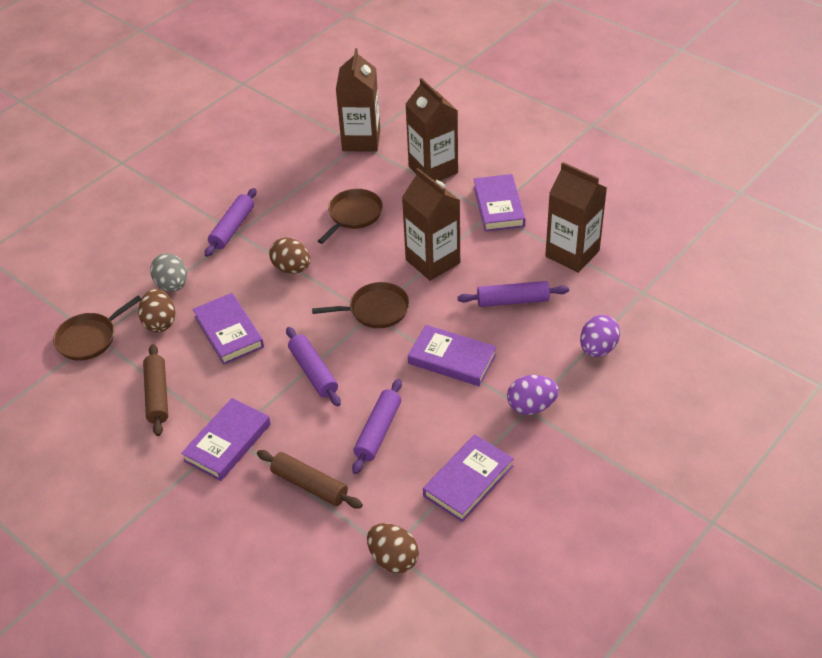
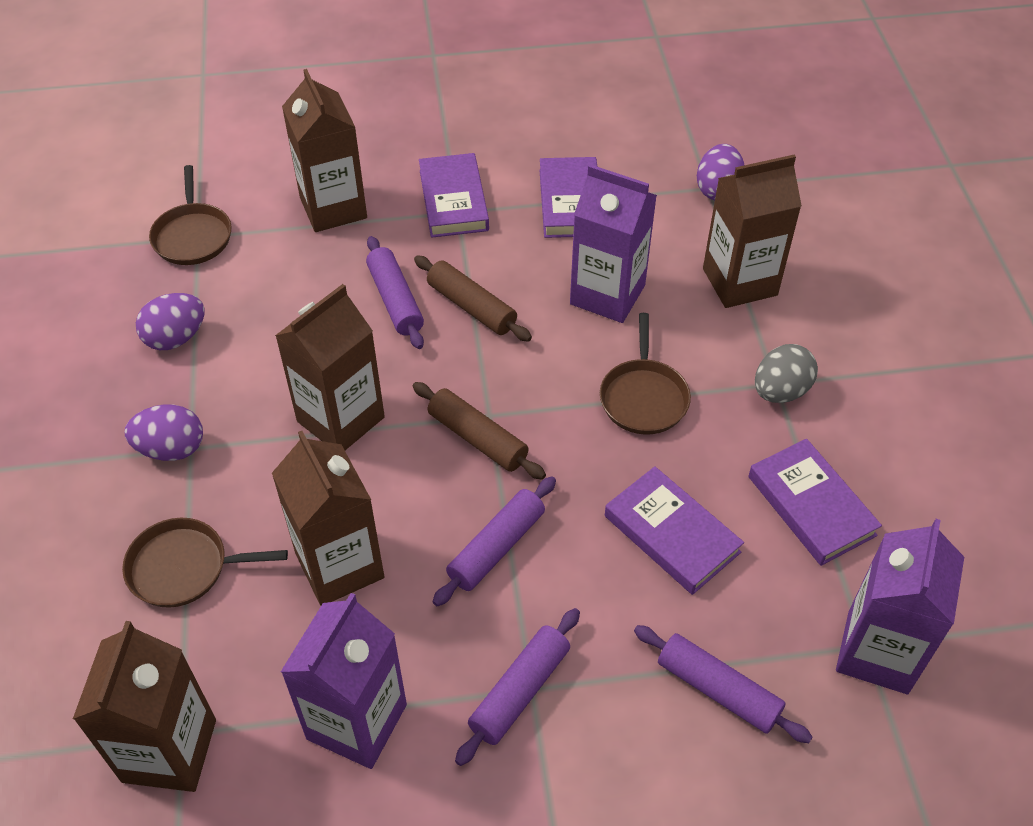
brown carton: [336,48,380,152] [402,168,460,281] [405,78,458,181] [545,162,607,273] = 4 -> [73,621,216,792] [272,431,384,606] [275,284,385,450] [282,69,367,232] [703,155,802,308] = 5
brown egg: [138,289,175,332] [269,237,310,273] [367,523,419,573] = 3 -> none = 0
purple book: [181,398,271,481] [193,293,264,365] [408,325,497,386] [423,435,514,522] [474,174,526,232] = 5 -> [419,153,489,238] [539,157,597,238] [605,466,744,595] [749,439,882,566] = 4
purple carton: none = 0 -> [281,593,407,769] [570,164,657,323] [836,519,964,694] = 3
purple egg: [507,375,559,415] [580,315,620,357] = 2 -> [125,404,203,461] [136,293,204,350] [697,144,744,200] = 3

